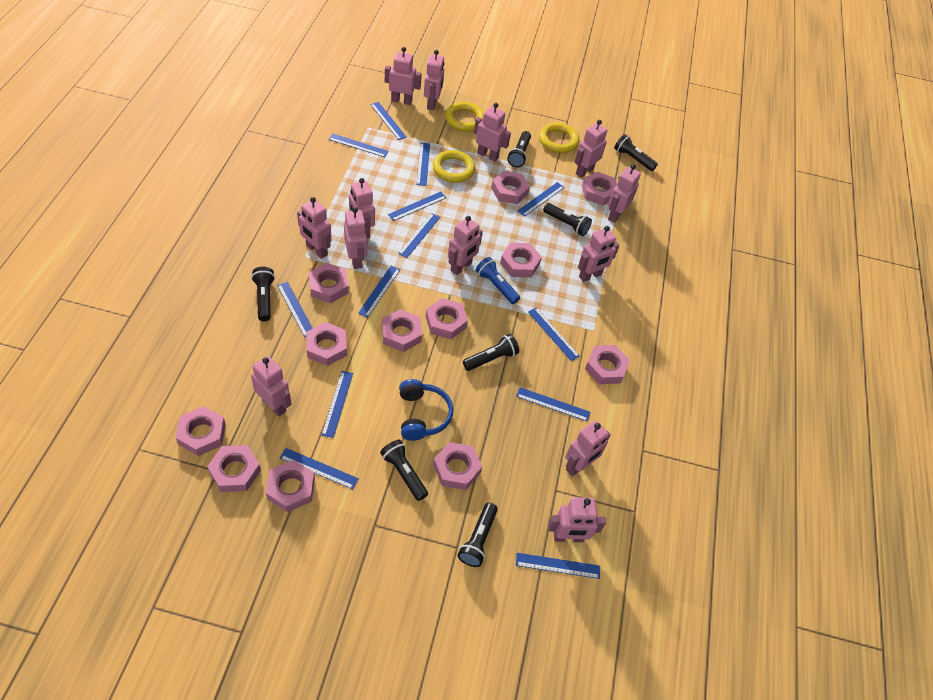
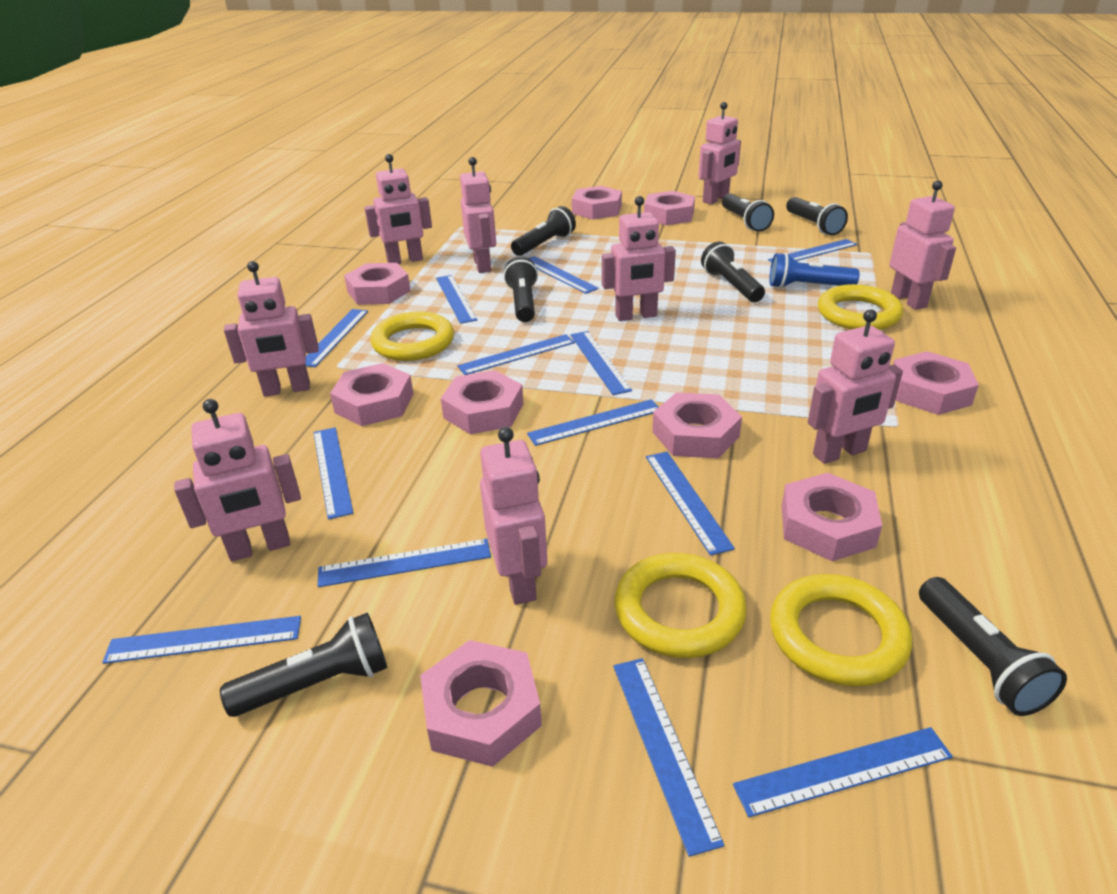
blue headphones: [399,379,453,441] = 1 -> none = 0
pink nut: [176,406,226,456] [207,445,261,492] [266,460,315,512] [306,322,347,366] [309,263,348,303] [382,309,422,352] [425,298,468,339] [433,442,482,490] [491,171,530,204] [500,243,542,277] [582,172,617,206] [585,345,630,384] = 12 -> [330,363,413,426] [344,263,411,305] [420,640,542,767] [441,370,524,434] [572,186,622,220] [644,191,695,225] [652,392,742,459] [782,473,882,561] [893,351,979,415] = 9
pink robot: [251,356,291,417] [297,197,332,259] [344,207,367,269] [349,178,375,239] [385,47,422,105] [424,50,444,110] [448,216,483,275] [474,103,511,162] [548,497,606,542] [565,420,611,476] [574,120,607,178] [578,226,619,282] [608,164,641,223] = 13 -> [174,399,301,562] [224,261,319,396] [364,154,432,264] [460,157,496,273] [480,427,547,605] [602,196,676,321] [698,102,741,205] [808,309,903,464] [889,180,956,310] = 9
yellow ring: [433,150,476,183] [445,102,484,132] [539,123,580,153] = 3 -> [370,311,454,361] [615,553,747,658] [770,574,912,687] [818,284,903,330] = 4

